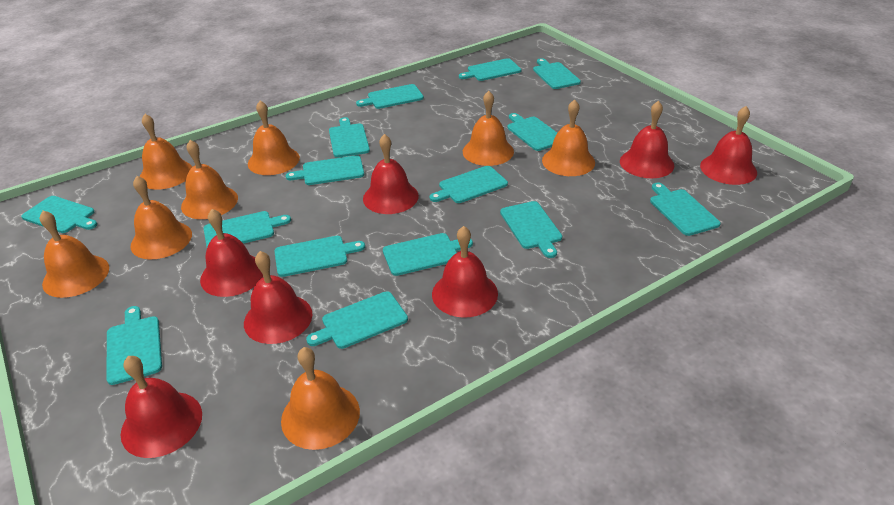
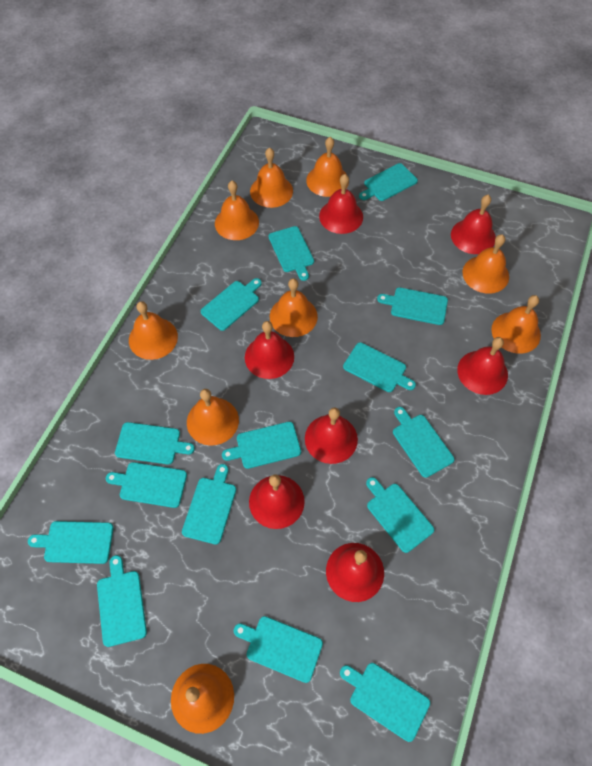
orange bell: [39,211,109,298] [130,176,192,259] [140,114,192,190] [181,140,238,219] [248,101,300,175] [281,347,360,450] [463,91,514,166] [542,99,595,176] = 8 -> [129,301,178,360] [171,664,234,734] [187,389,239,446] [215,181,259,240] [250,148,293,208] [270,278,318,337] [306,137,349,197] [462,234,509,294] [491,295,541,354] = 9

